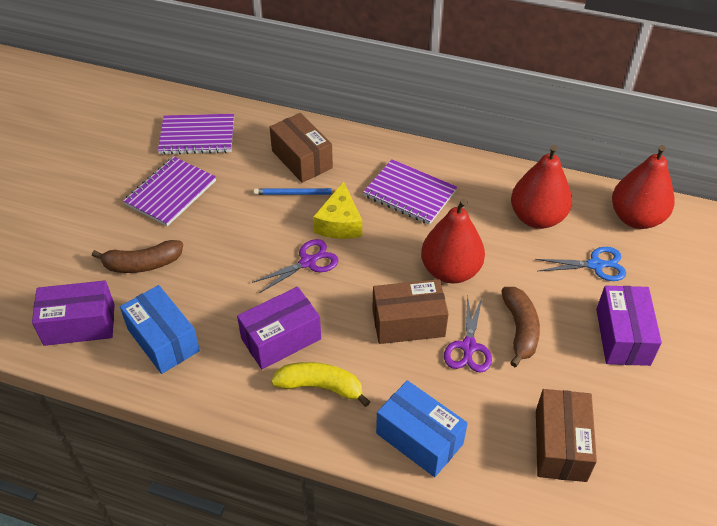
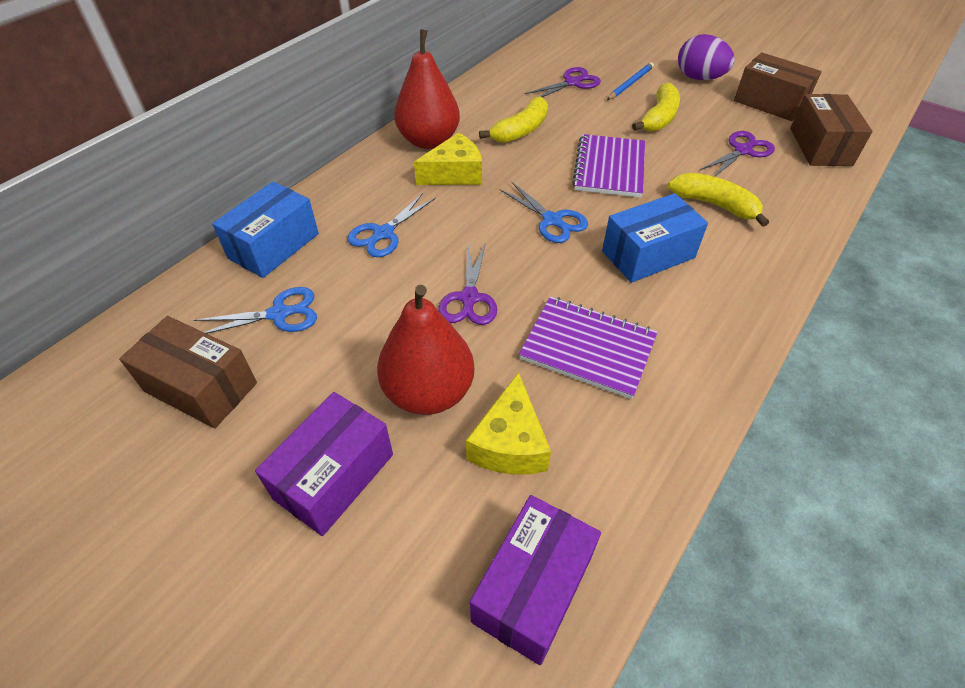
blue scissors: [535,247,626,281] = 1 -> [194,287,317,334] [347,193,436,257] [499,181,588,243] = 3
brown banana: [92,240,183,273] [501,287,540,367] = 2 -> none = 0
purple box: [32,280,115,346] [237,287,321,369] [596,286,662,366] = 3 -> [255,392,393,536] [470,495,601,665] = 2
purple egg: none = 0 -> [678,34,735,80] = 1
purple notebook: [123,156,216,226] [158,114,234,155] [363,159,457,225] = 3 -> [519,297,658,399] [572,134,645,198] = 2
purple scissors: [252,239,339,293] [444,294,492,373] = 2 -> [438,243,497,325] [525,67,601,97] [700,131,775,177] = 3
red pear: [421,199,485,284] [511,145,572,229] [612,145,675,229] = 3 -> [377,285,474,415] [394,29,460,149] = 2
yellow banana: [271,362,370,407] = 1 -> [479,96,548,143] [632,83,680,132] [668,173,769,227] = 3
yellow cheese: [313,181,362,239] = 1 -> [414,132,482,185] [466,372,551,475] = 2

